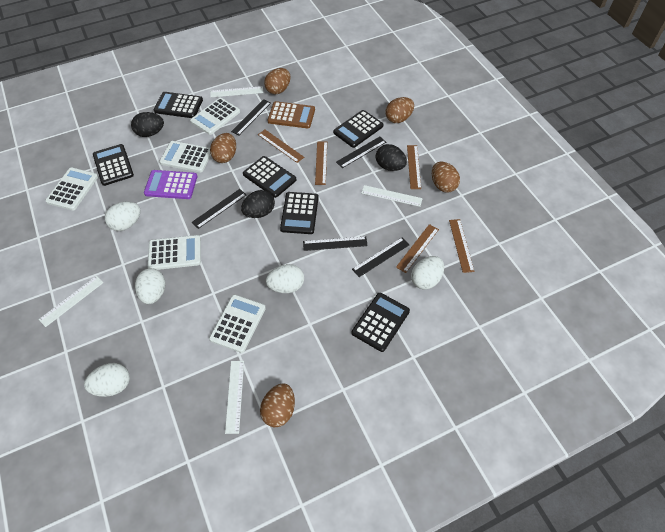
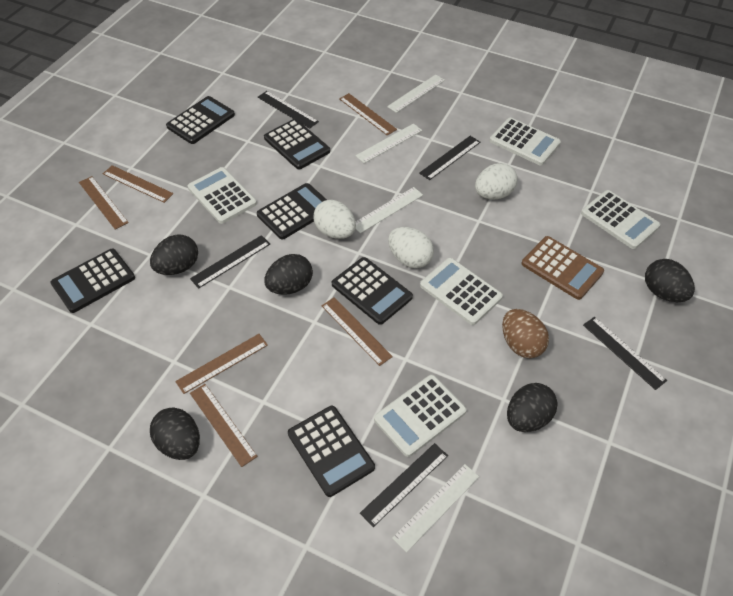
black egg: [131,112,164,137] [241,190,275,218] [376,144,407,171] = 3 -> [150,235,198,275] [150,407,200,460] [264,254,313,295] [507,383,557,432] [645,259,695,302] = 5
brown egg: [210,133,236,163] [260,383,295,427] [264,68,290,95] [385,97,414,123] [432,162,460,193] = 5 -> [502,309,549,358] = 1
brown ruler: [258,130,304,163] [315,141,327,185] [396,224,439,273] [407,145,421,189] [449,219,474,273] = 5 -> [79,176,129,230] [103,165,173,203] [175,334,268,394] [190,384,258,467] [321,297,393,366] [339,93,397,135] = 6
purple calculator: [144,170,197,199] = 1 -> none = 0
white egg: [84,363,130,397] [105,202,140,231] [135,268,166,304] [266,264,304,293] [411,256,444,289] = 5 -> [313,200,356,239] [388,227,434,268] [475,163,517,199] = 3

